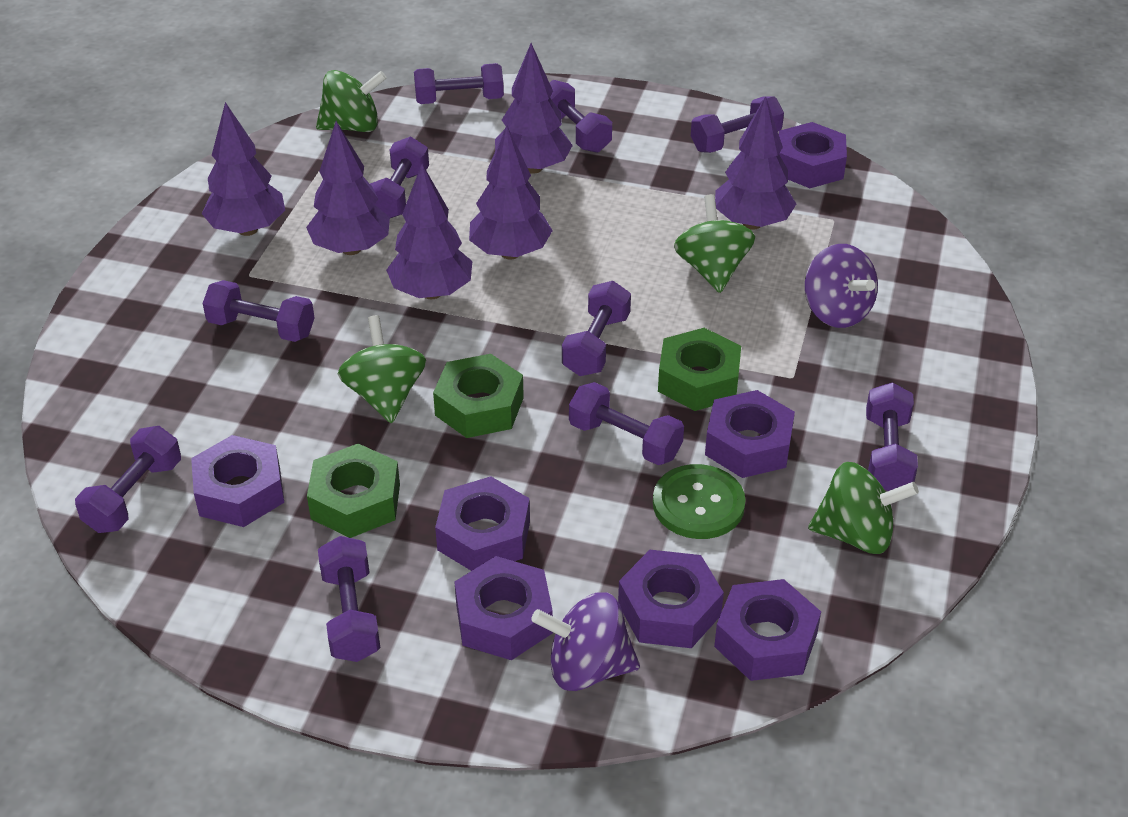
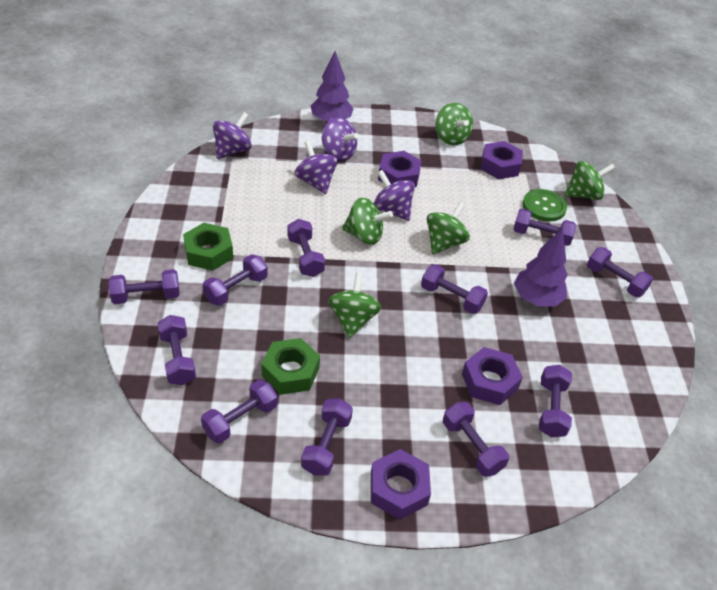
green nut: [307,443,400,538] [433,354,524,438] [658,328,741,411] = 3 -> [183,223,233,271] [261,338,320,395] = 2
green spinning top: [316,70,387,132] [338,315,426,423] [674,194,755,293] [808,462,919,554] = 4 -> [328,272,381,338] [342,198,393,245] [427,202,470,254] [435,103,473,145] [564,161,615,200] = 5
purple dumbbell: [75,426,181,533] [203,280,314,342] [318,536,380,662] [370,137,429,218] [414,63,504,104] [550,80,612,153] [562,281,631,376] [569,382,684,465] [691,96,784,153] [866,382,918,491] = 10 -> [108,269,180,304] [157,315,196,385] [201,379,277,444] [203,254,268,306] [287,219,325,277] [301,398,353,476] [421,264,488,314] [443,402,509,477] [513,209,576,246] [539,365,572,437] [587,247,653,297] = 11
purple nut: [191,435,284,527] [435,476,530,571] [455,556,553,660] [618,550,724,648] [705,390,795,478] [714,579,821,681] [779,122,847,188] = 7 -> [371,449,431,519] [378,151,422,187] [462,347,523,405] [481,141,523,179] = 4
purple spinning top: [531,593,640,691] [805,244,878,328] = 2 -> [213,112,252,159] [295,141,337,194] [322,117,359,161] [374,170,415,221] = 4
purple tree: [202,102,285,236] [306,121,390,255] [386,164,473,299] [469,125,553,259] [495,43,573,174] [715,96,796,230] = 6 -> [311,51,354,123] [514,228,567,306] = 2

